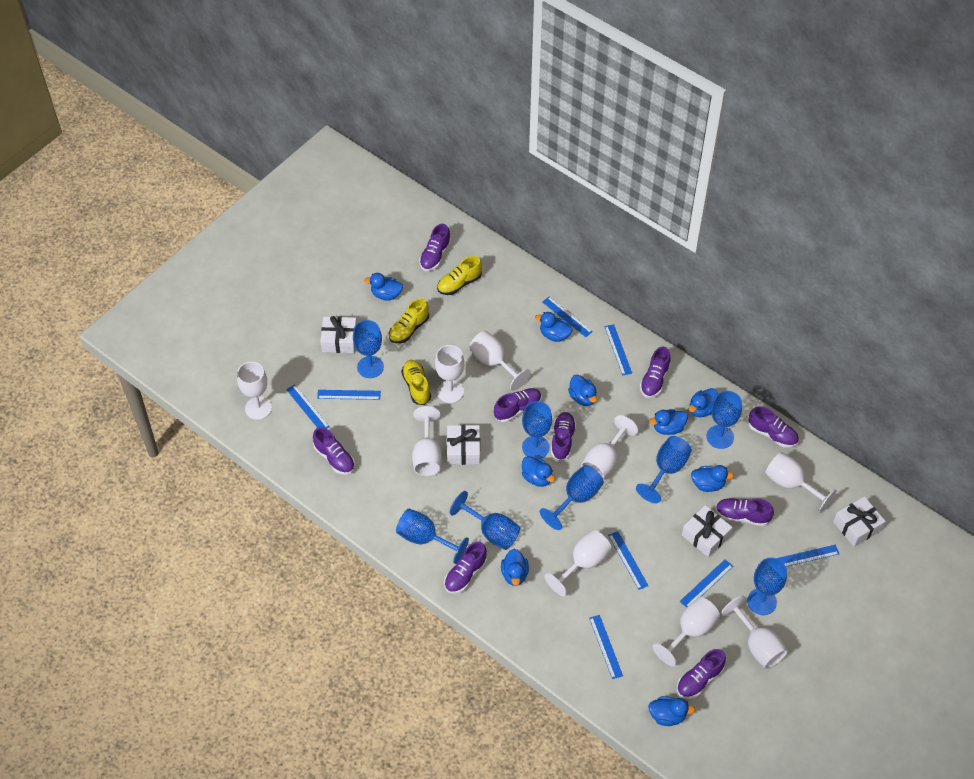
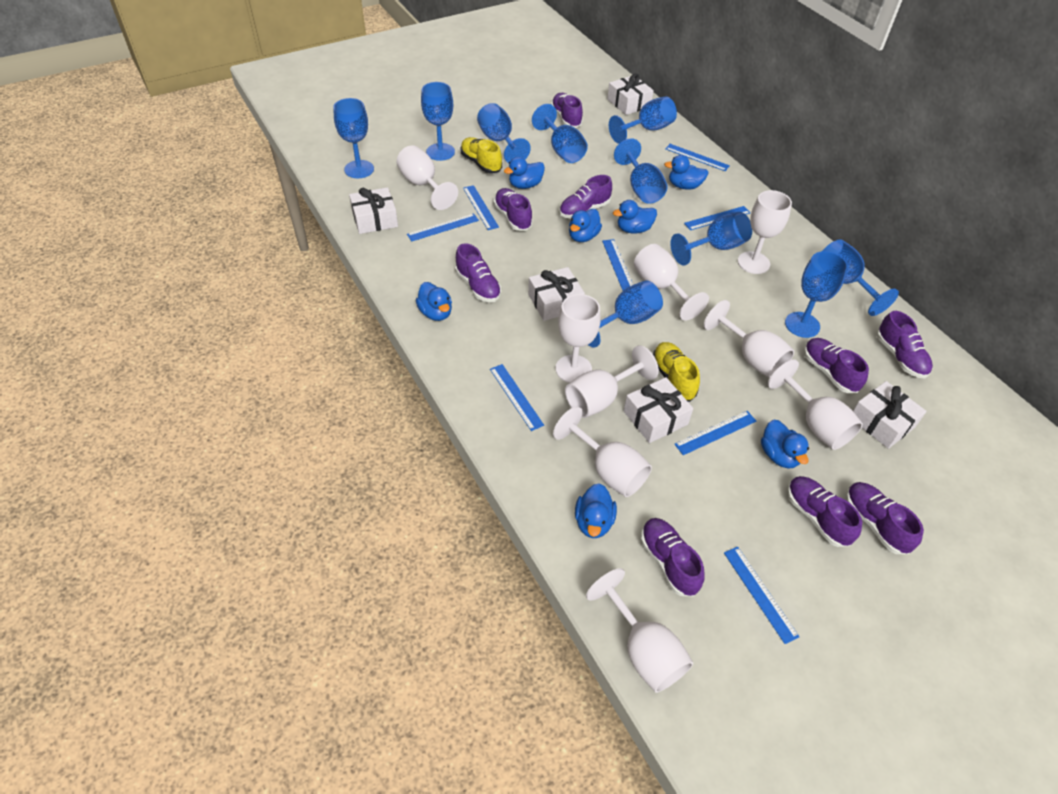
blue duck: [364,273,403,301] [501,549,529,586] [522,456,555,487] [535,312,573,342] [568,375,597,406] [648,696,695,726] [649,409,688,435] [689,388,718,417] [691,465,734,492] = 9 -> [416,282,452,321] [504,157,545,189] [569,209,602,242] [575,483,617,538] [613,200,657,234] [664,155,709,190] [761,420,809,469] = 7
blue goblet: [353,320,384,378] [396,509,469,564] [450,491,520,550] [522,401,552,459] [540,465,604,530] [636,436,692,503] [707,391,742,449] [747,558,787,615] = 8 -> [333,98,374,178] [421,82,455,161] [477,103,531,163] [532,104,588,163] [588,280,663,348] [609,96,677,144] [614,138,668,204] [670,212,752,266] [785,251,848,338] [823,239,899,316] = 10
white gift: [320,316,357,353] [447,425,480,465] [682,505,733,557] [833,497,886,547] = 4 -> [349,187,398,234] [528,267,585,321] [607,73,654,115] [624,377,693,443] [853,381,927,449] = 5
yellow shoe: [389,298,429,343] [401,360,431,405] [437,256,482,295] = 3 -> [460,137,502,173] [653,342,700,402] = 2

